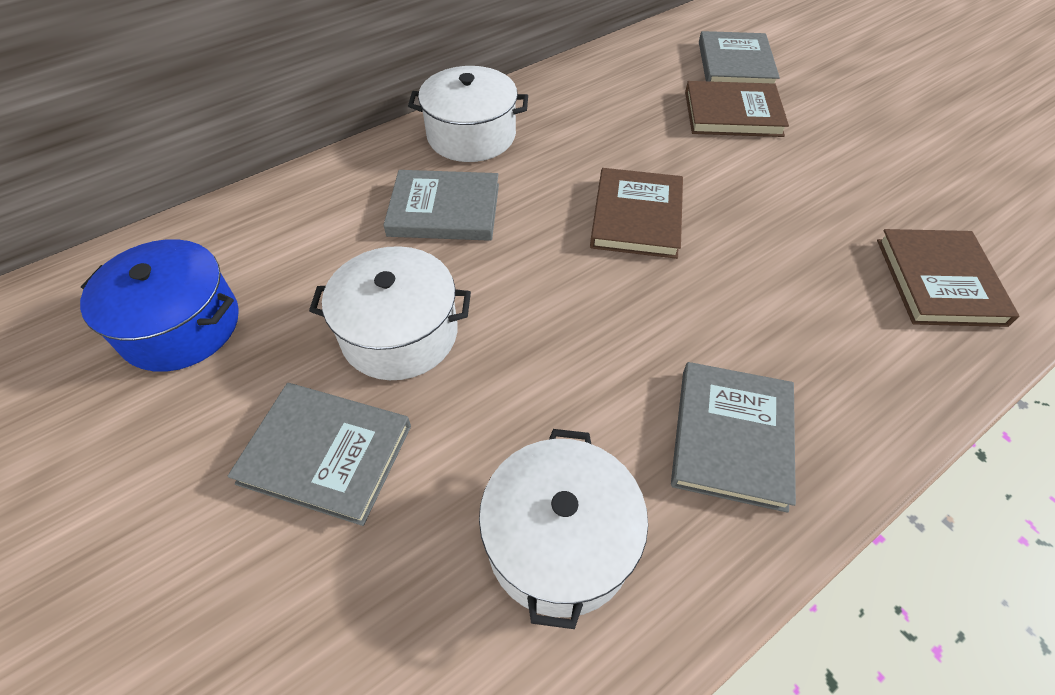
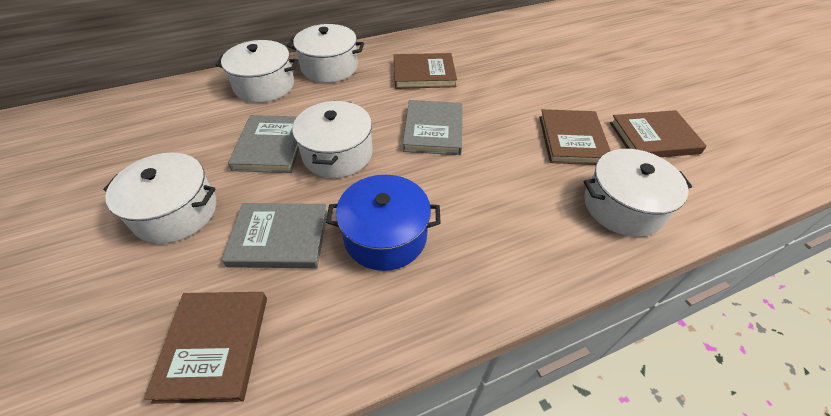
brown book: [590,168,683,259] [685,81,789,137] [877,229,1019,327] = 3 -> [144,292,267,404] [394,53,457,89] [539,109,611,165] [610,110,707,157] = 4
grey book: [227,383,411,526] [383,170,499,241] [671,362,796,513] [699,31,780,84] = 4 -> [222,203,328,268] [228,115,299,173] [403,100,462,155] = 3
white pot: [309,246,471,380] [408,66,528,162] [479,429,648,629] = 3 -> [103,153,216,244] [215,40,298,103] [287,24,364,83] [292,101,373,178] [584,149,692,237] = 5

